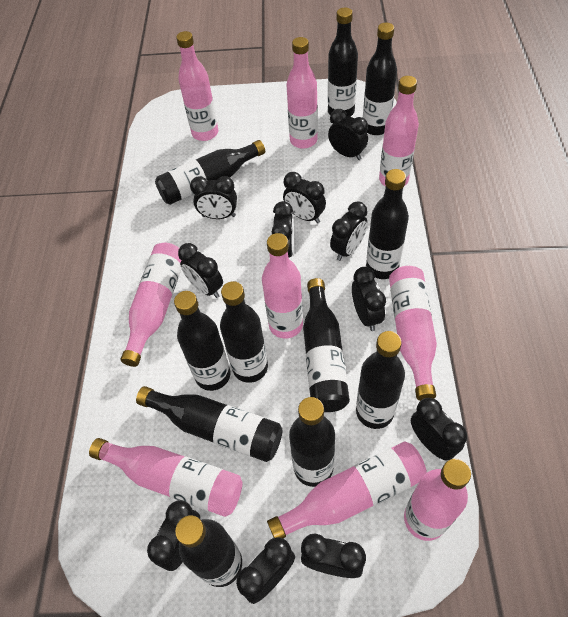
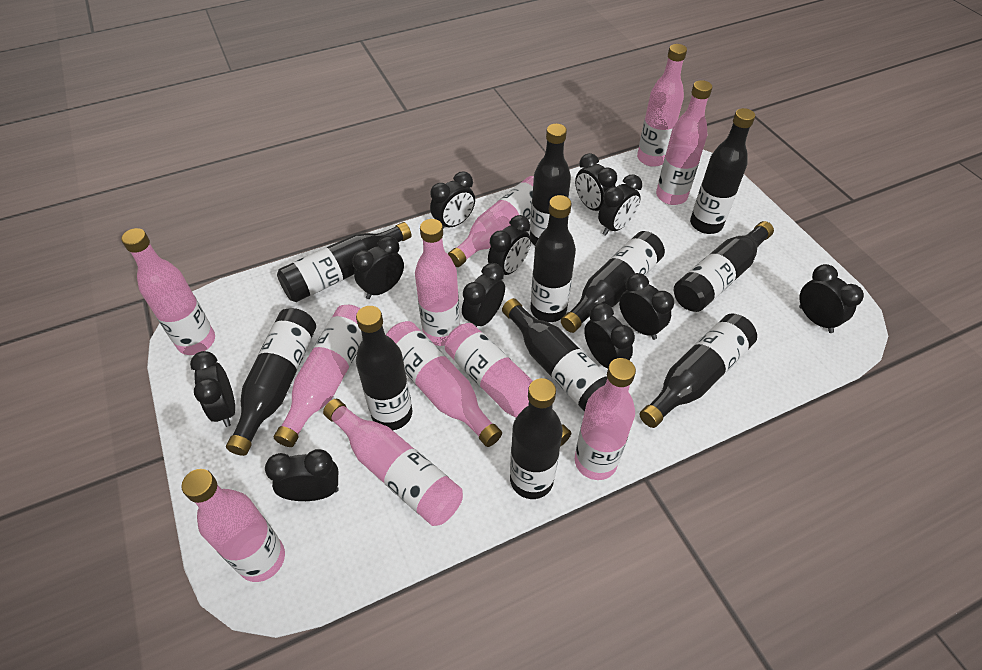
pink bottle: [89,438,242,517] [121,243,182,367] [176,31,218,141] [262,233,303,339] [267,441,427,538] [287,37,318,149] [379,76,419,186] [389,266,437,401] [404,459,471,541] = 9 -> [121,228,215,355] [181,469,285,582] [274,305,362,447] [323,399,463,526] [386,321,502,447] [415,219,460,346] [445,323,571,447] [448,176,534,267] [575,358,636,480] [637,44,687,167] [656,80,712,205] = 11

